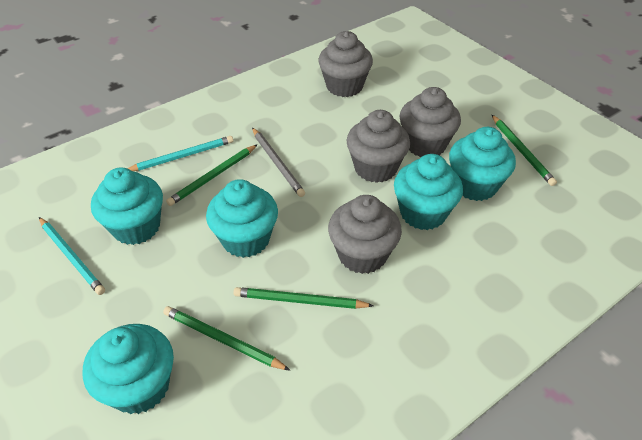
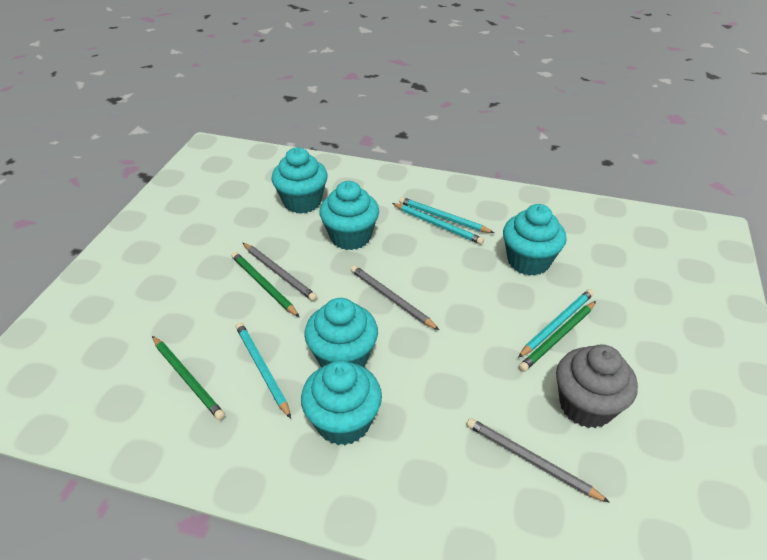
green pencil: [163,306,290,371] [166,144,258,206] [233,287,374,309] [492,115,557,186] = 4 -> [152,336,225,420] [231,252,299,317] [519,301,596,372] = 3
grey cupcake: [318,31,373,97] [328,195,402,274] [346,110,410,183] [399,87,461,157] = 4 -> [556,344,638,428] = 1
grey pencil: [252,127,305,197] = 1 -> [243,243,317,301] [351,265,439,330] [467,418,610,503] = 3
turquoise pencil: [39,217,105,295] [128,136,233,171] = 2 -> [236,322,291,419] [392,203,484,245] [399,197,494,233] [518,289,594,358] = 4

